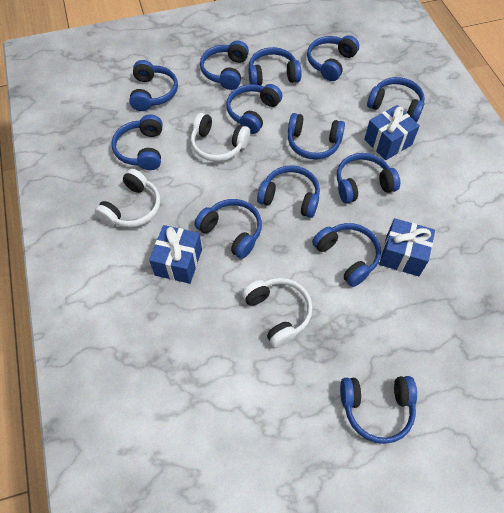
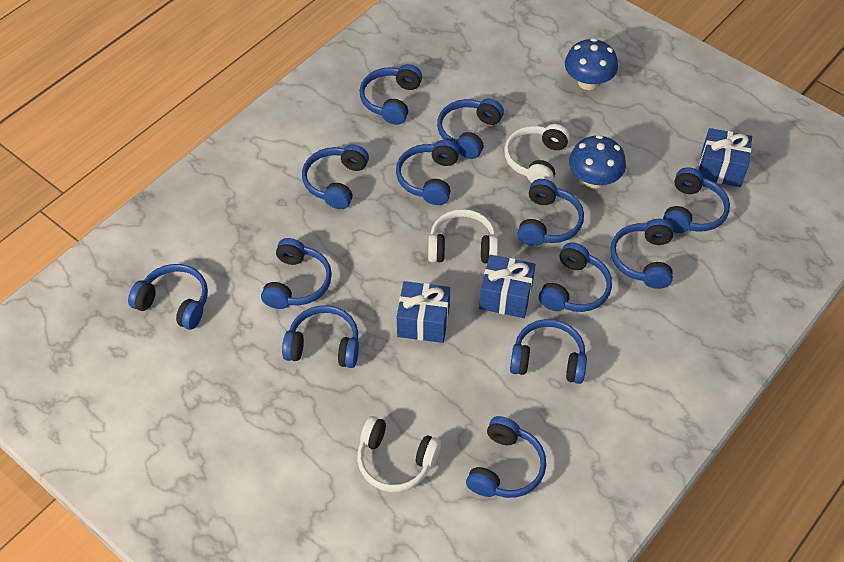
blue mushroom: none = 0 -> [565,38,618,90] [569,135,626,189] = 2

